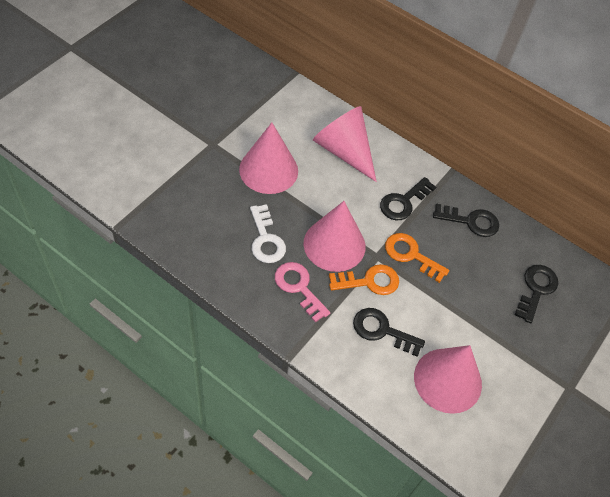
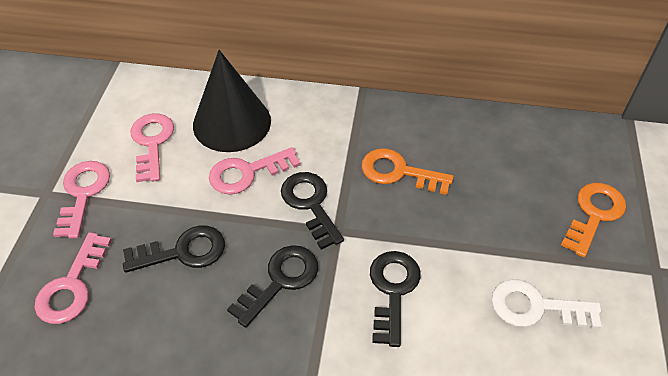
black cone: none = 0 -> [193,50,271,152] = 1
pink cone: [239,122,298,194] [304,201,366,272] [313,106,377,182] [414,345,482,414] = 4 -> none = 0
pink key: [275,262,330,323] = 1 -> [35,232,112,324] [53,161,110,239] [131,113,174,182] [209,147,300,194] = 4

